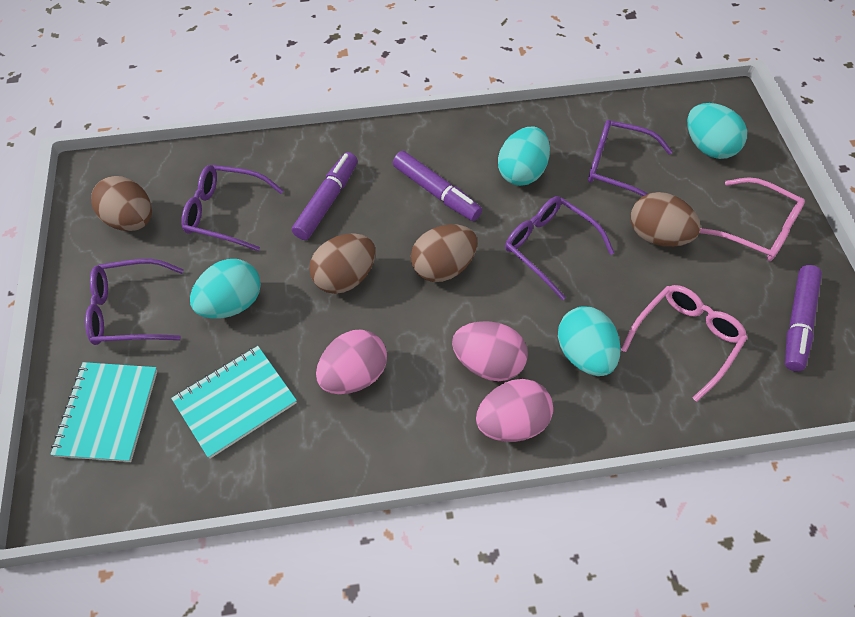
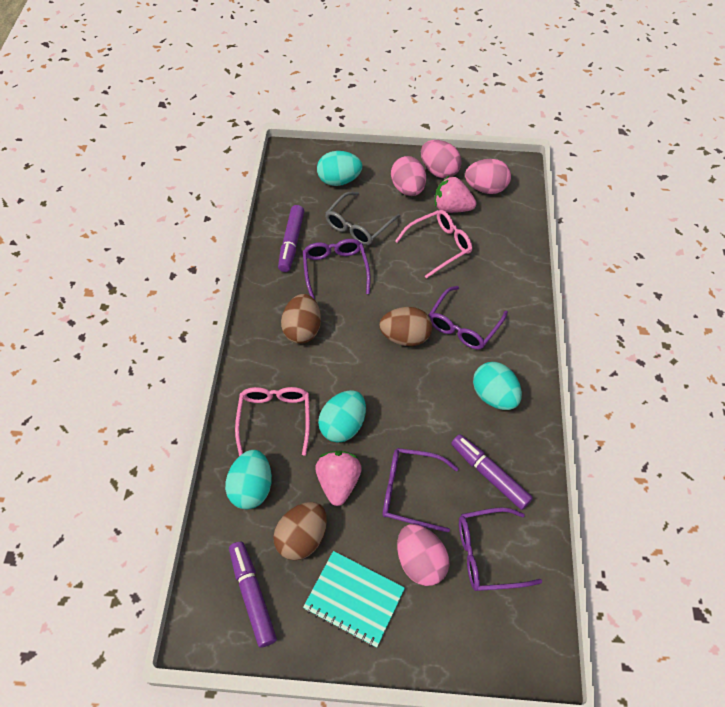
brown egg: [91,176,152,231] [309,233,376,294] [411,224,477,282] [631,192,701,247] = 4 -> [273,502,327,560] [281,294,321,344] [379,307,432,346] = 3
grey glasses: none = 0 -> [325,192,400,246] = 1
pink egg: [316,329,387,394] [452,321,528,381] [476,379,553,442] = 3 -> [391,156,426,196] [397,524,450,586] [421,140,462,178] [465,159,511,194] = 4
pink strawberry: none = 0 -> [315,451,362,506] [435,176,477,213] = 2
turquoise notebook: [50,362,158,462] [171,346,297,459] = 2 -> [303,551,405,648] = 1

